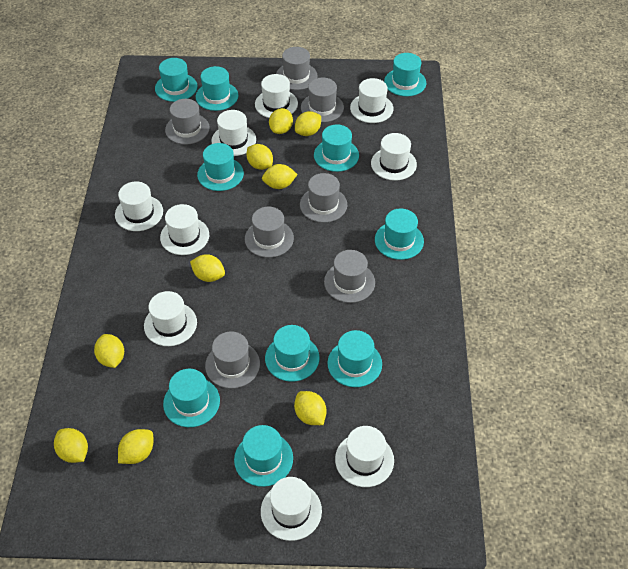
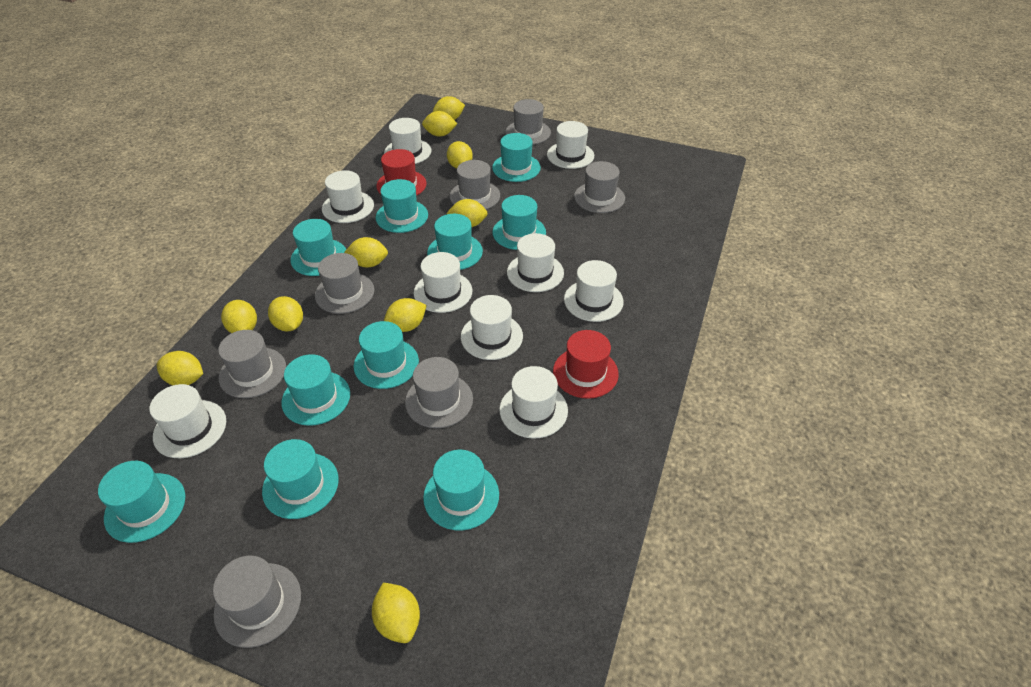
red hat: none = 0 -> [376,149,426,196] [553,330,619,399] = 2
yellow lemon: [54,428,88,463] [94,334,124,368] [118,429,153,464] [190,254,225,282] [246,144,273,170] [262,164,298,189] [269,108,293,134] [294,391,326,425] [295,111,321,136] = 9 -> [157,351,203,385] [221,300,257,333] [268,296,303,331] [344,237,388,267] [372,583,420,643] [384,298,427,332] [422,111,457,137] [433,96,465,120] [446,199,488,227] [447,141,473,169] = 10

